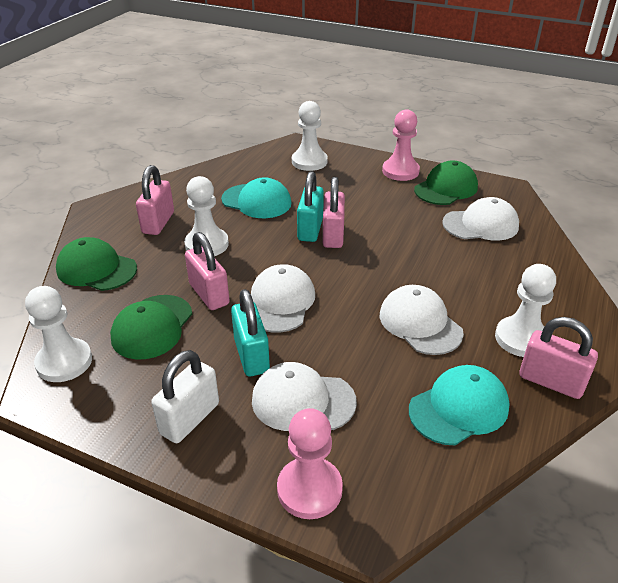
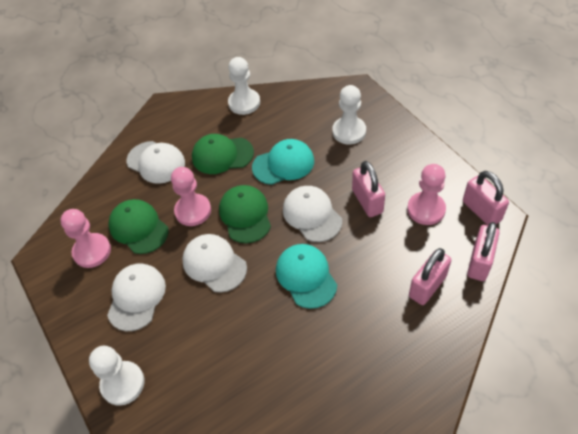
pink pawn: [277,408,343,519] [382,109,420,181] = 2 -> [60,209,111,268] [171,167,211,226] [407,164,446,225] = 3
turquoise padlock: [231,289,270,377] [297,171,324,242] = 2 -> none = 0
white padlock: [151,350,219,443] = 1 -> none = 0
white pawn: [25,286,92,382] [184,176,229,256] [292,101,328,171] [495,264,556,357] = 4 -> [89,346,144,406] [228,57,260,115] [332,85,366,144] = 3

